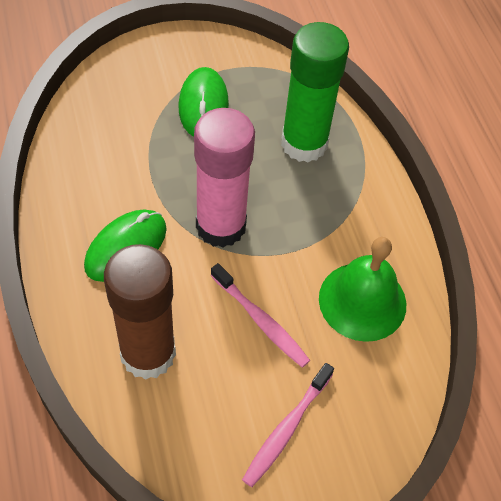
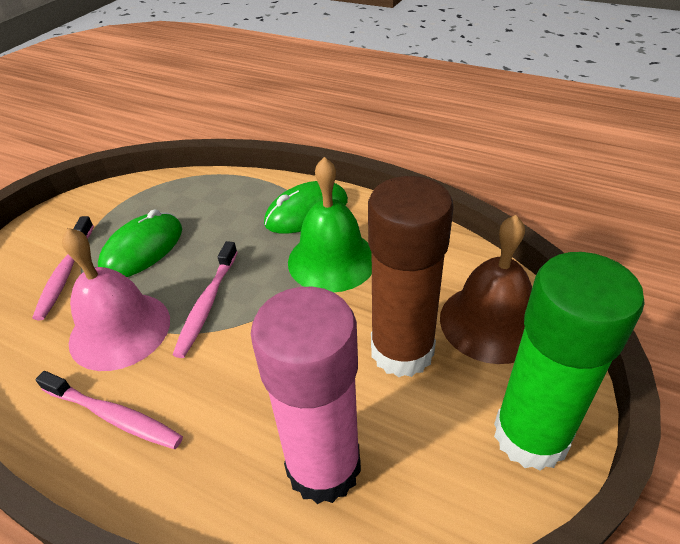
brown bell: none = 0 -> [440,215,532,364] = 1
pink bell: none = 0 -> [62,228,170,371] = 1
pink toothbrush: [211,263,310,368] [242,363,334,487] = 2 -> [32,216,94,320] [35,371,183,449] [172,241,238,358] = 3

